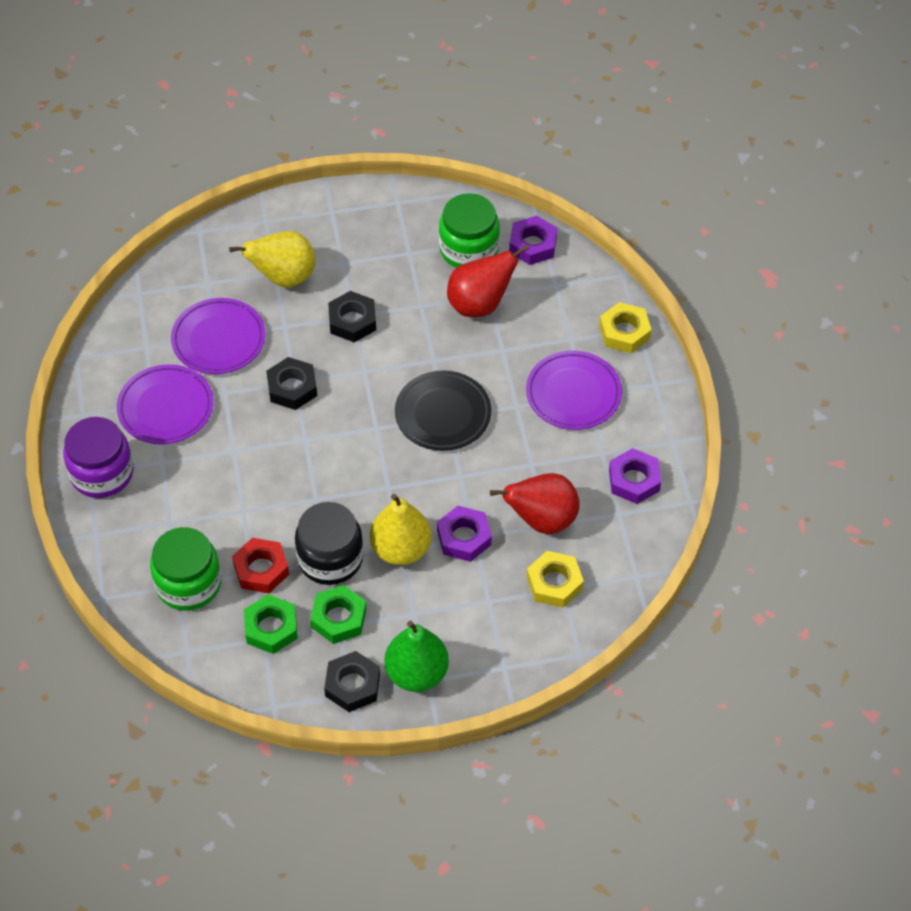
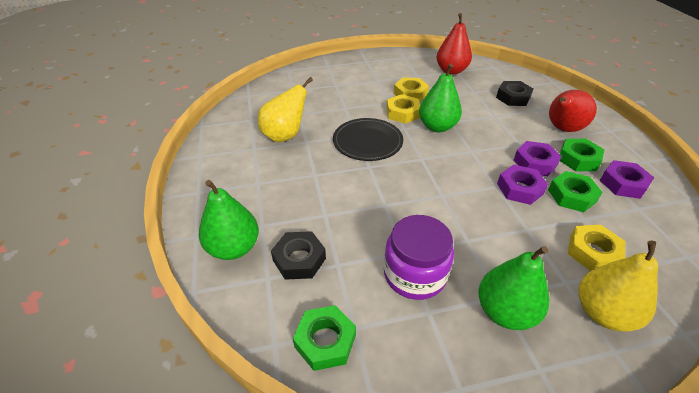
black jar: [295,502,363,585] = 1 -> none = 0
black nut: [266,357,317,410] [324,651,380,712] [328,291,376,342] = 3 -> [271,231,326,280] [496,81,533,106] = 2
green jar: [150,527,221,611] [439,193,500,268] = 2 -> none = 0
green nut: [244,594,298,654] [310,585,367,644] = 2 -> [293,305,356,371] [548,171,603,212] [560,139,605,171] = 3
green pear: [384,621,449,692] = 1 -> [199,180,259,260] [419,64,462,132] [479,246,549,330] = 3
purple plate: [117,364,214,444] [171,298,266,374] [526,351,622,430] = 3 -> none = 0
red nut: [232,538,289,593] = 1 -> none = 0
yellow nut: [527,551,584,608] [599,302,652,353] = 2 -> [386,94,420,124] [394,77,429,102] [568,225,625,271] = 3

